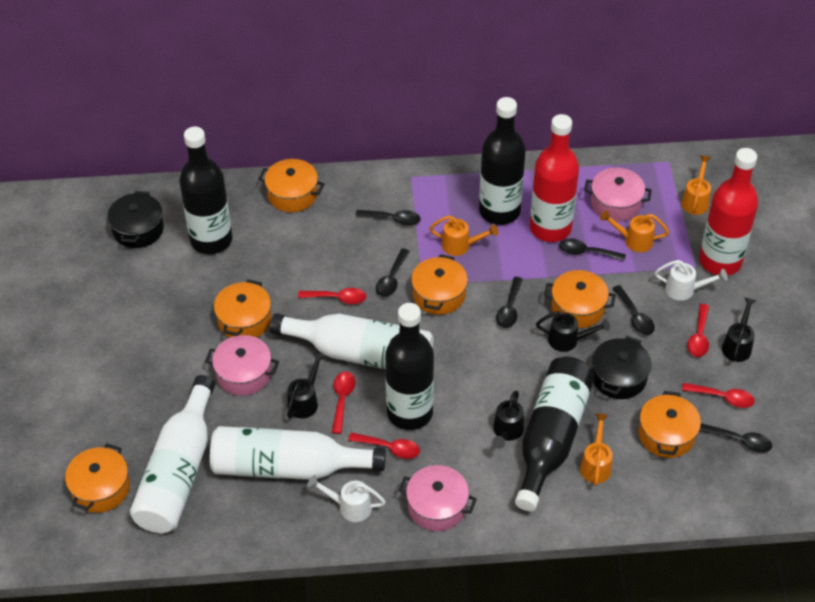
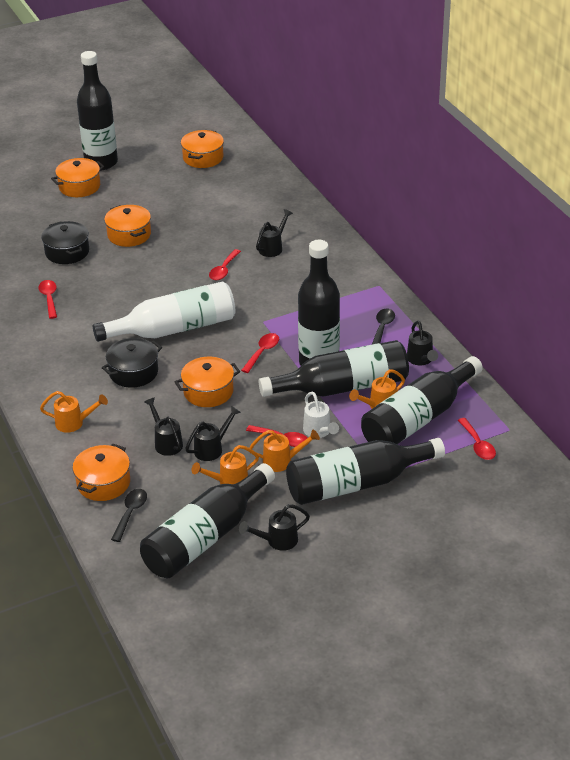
black bottle: [179,127,232,254] [385,303,434,430] [479,97,526,225] [515,357,595,511] = 4 -> [77,51,118,170] [140,463,275,578] [259,340,409,397] [286,438,445,505] [298,240,340,366] [361,356,483,444] = 6
black spoon: [356,210,421,226] [376,248,410,297] [496,277,523,328] [559,239,626,261] [612,285,655,335] [700,423,772,453] = 6 -> [111,489,147,542] [372,309,395,344] = 2
black watering can: [287,353,325,419] [492,391,524,449] [536,311,610,352] [722,297,756,362] = 4 -> [145,397,183,456] [185,406,241,461] [239,504,310,551] [256,209,293,257] [407,321,438,365] = 5
orange pot: [65,443,130,513] [214,279,271,338] [258,159,325,212] [411,254,468,315] [544,270,616,328] [638,391,701,458] = 6 -> [51,158,105,197] [73,444,130,501] [104,205,151,247] [175,357,240,407] [181,130,224,168] = 5
pink pot: [205,335,279,396] [398,465,477,531] [584,168,652,222] = 3 -> none = 0
red bottle: [530,114,579,242] [699,148,758,276] = 2 -> none = 0
white bottle: [130,375,215,533] [210,426,386,480] [270,313,434,369] = 3 -> [93,281,235,342] = 1
white watering can: [307,475,386,522] [655,260,728,301] = 2 -> [303,392,339,438] = 1

